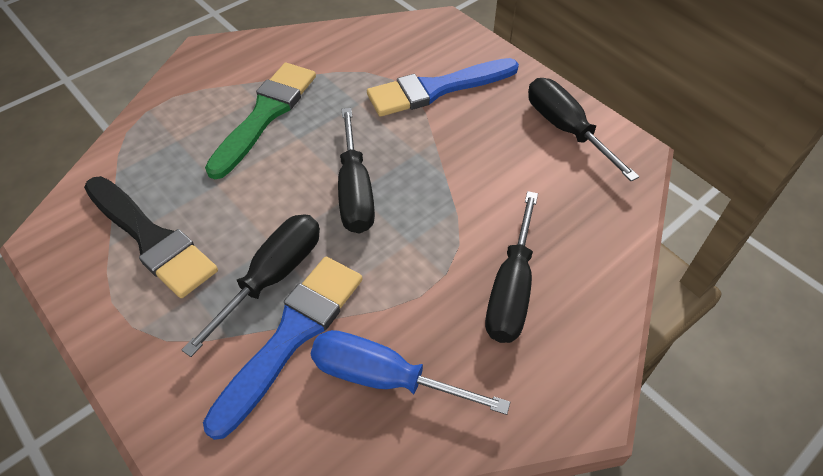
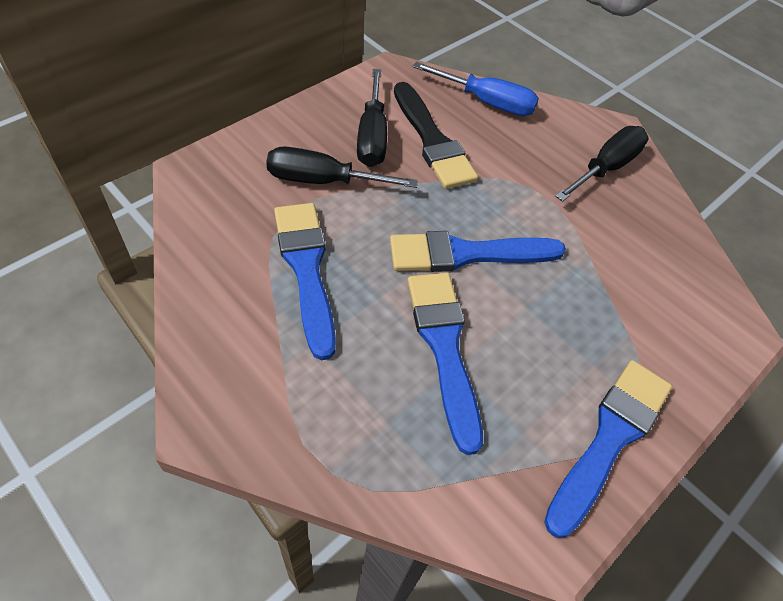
black screwdriver: [182,214,320,357] [338,108,375,234] [485,191,538,343] [528,78,639,182] = 4 -> [266,147,418,188] [357,69,387,167] [555,126,649,202] = 3
blue brush: [203,257,362,440] [367,58,519,117] = 2 -> [274,203,336,360] [390,231,566,272] [407,273,483,455] [544,360,672,538] = 4
green brush: [205,63,316,179] = 1 -> none = 0

